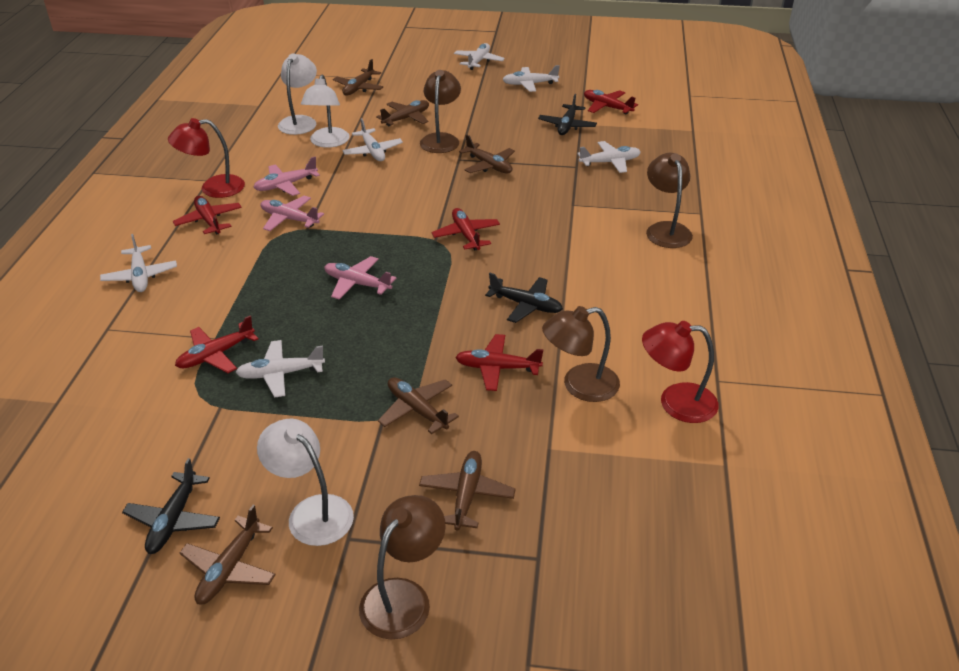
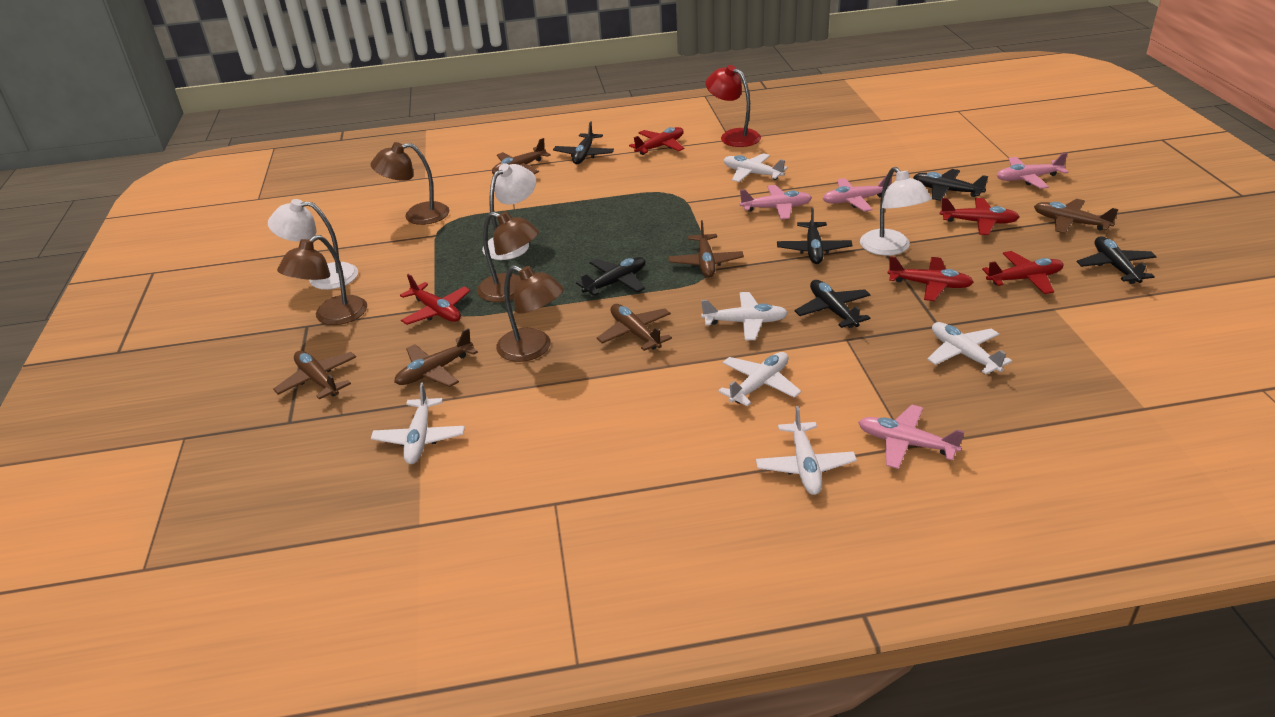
black plane: [122,458,220,554] [485,273,563,323] [538,94,597,135] = 3 -> [553,121,614,164] [576,257,645,296] [777,208,853,264] [795,280,871,328] [913,169,988,201] [1076,236,1157,284] = 6
pink plane: [253,157,320,196] [260,196,324,231] [324,256,396,299] = 3 -> [740,185,812,219] [822,174,893,212] [858,405,964,469] [997,153,1069,189] = 4
red lamp: [168,118,245,198] [642,321,719,423] = 2 -> [705,65,761,147] = 1

